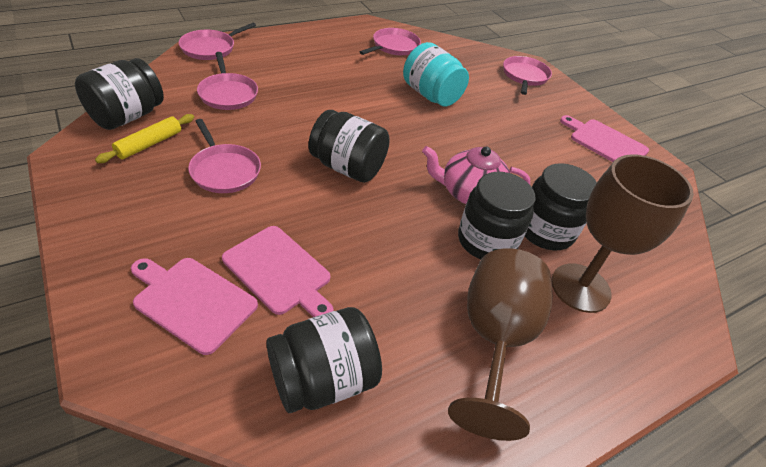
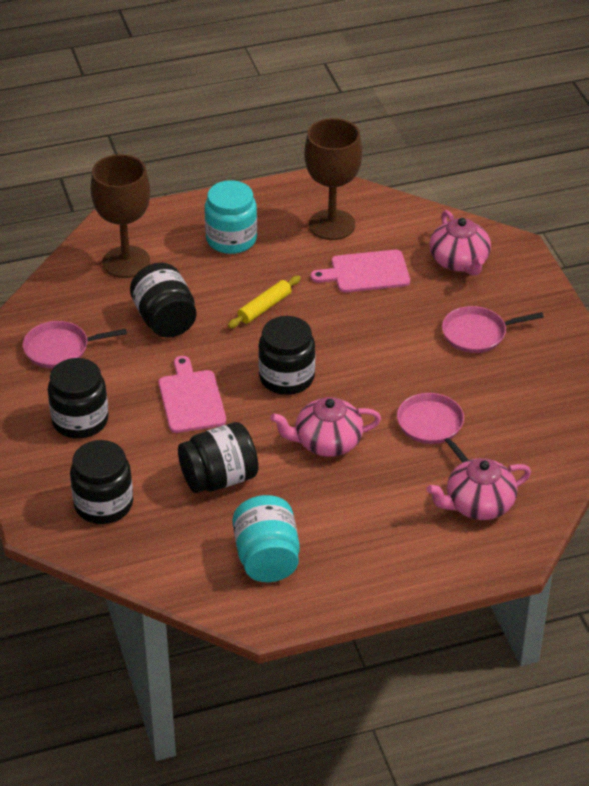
pink cutting board: [131,258,258,355] [222,226,334,317] [560,115,649,162] = 3 -> [159,356,226,433] [311,250,410,293] = 2
pink pan: [179,23,256,60] [188,119,261,193] [197,52,258,110] [360,28,421,55] [503,56,552,95] = 5 -> [23,321,127,369] [397,393,468,463] [442,306,544,353] = 3
pink teapot: [422,146,530,204] = 1 -> [270,397,381,457] [427,458,531,520] [429,210,491,276] = 3
turquoise jar: [403,42,469,106] = 1 -> [205,180,257,254] [233,495,300,582] = 2

